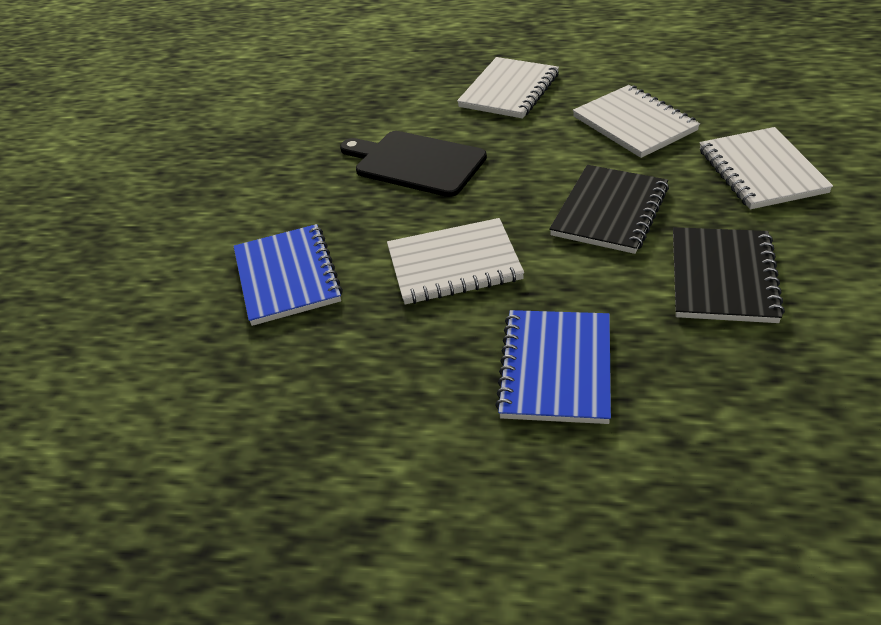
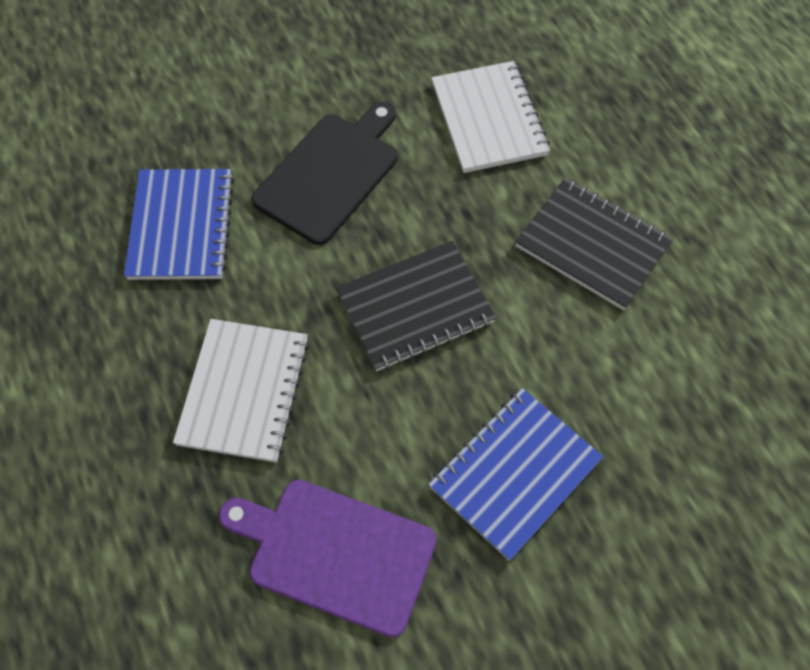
purple cutting board: none = 0 -> [219,480,436,637] = 1
white notebook: [387,218,524,305] [457,57,559,119] [573,85,700,158] [700,127,833,209] = 4 -> [173,319,309,463] [431,61,550,173] = 2

